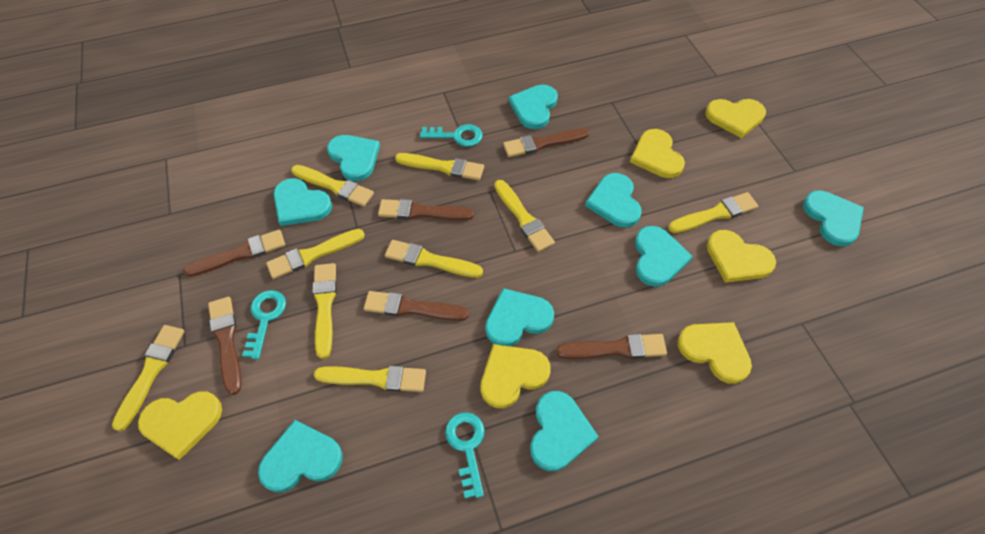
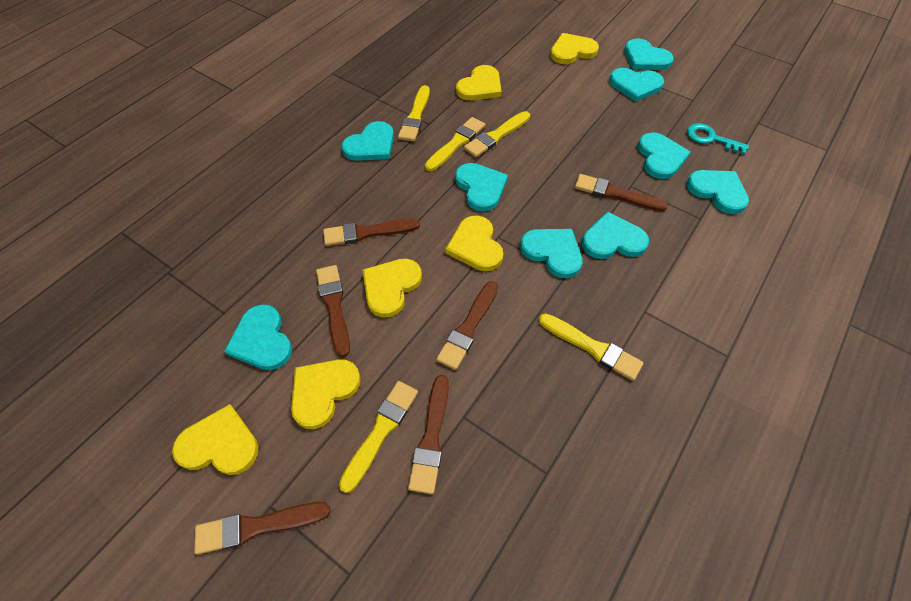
turquoise key: [242,290,286,359] [420,124,483,147] [445,412,485,499] = 3 -> [687,123,749,155] = 1
yellow brush: [112,325,185,431] [266,229,365,279] [291,165,374,207] [312,263,337,359] [314,366,426,392] [385,240,483,278] [395,153,484,180] [494,180,555,252] [668,192,758,233] = 9 -> [339,381,418,493] [398,85,430,141] [425,117,485,171] [464,111,530,157] [539,313,643,381] = 5

